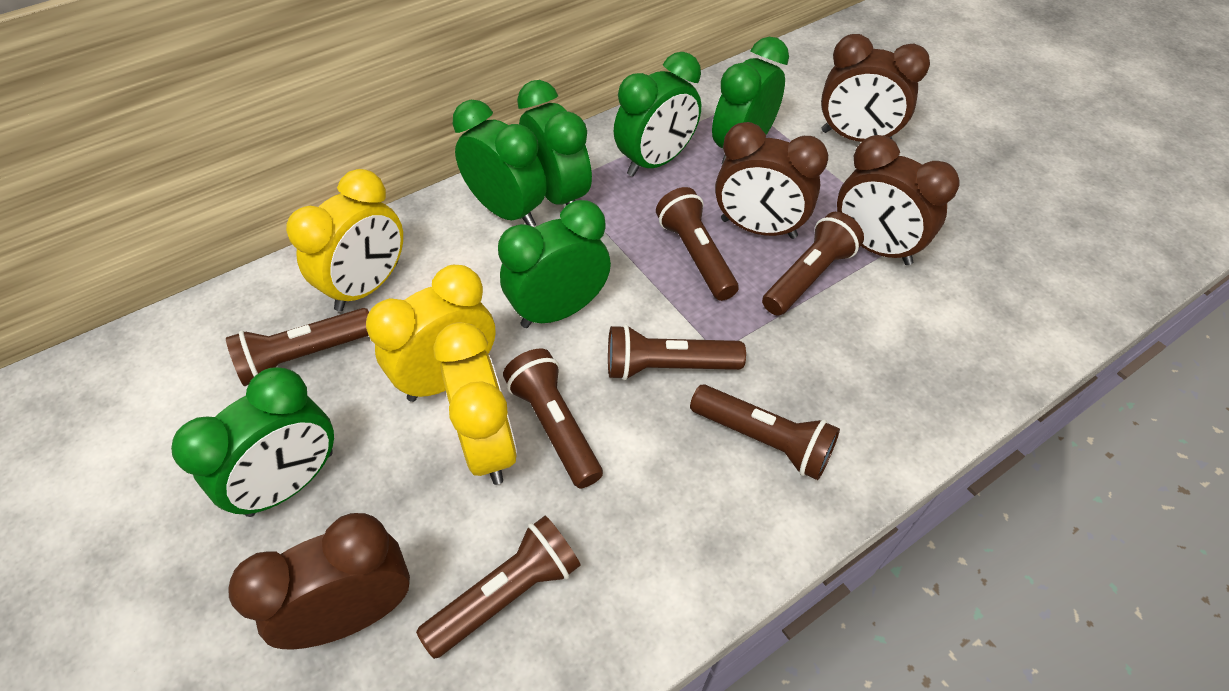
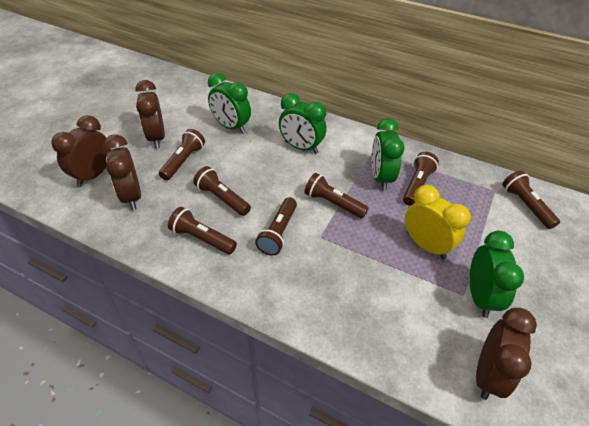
green clock: [171,367,334,517] [453,100,547,227] [498,200,611,328] [517,80,592,205] [614,52,701,177] [712,37,789,164] = 6 -> [208,73,251,134] [279,93,326,154] [371,118,404,191] [470,231,524,318] = 4
yellow clock: [286,169,403,311] [366,265,496,402] [433,322,517,485] = 3 -> [405,185,471,259] = 1

